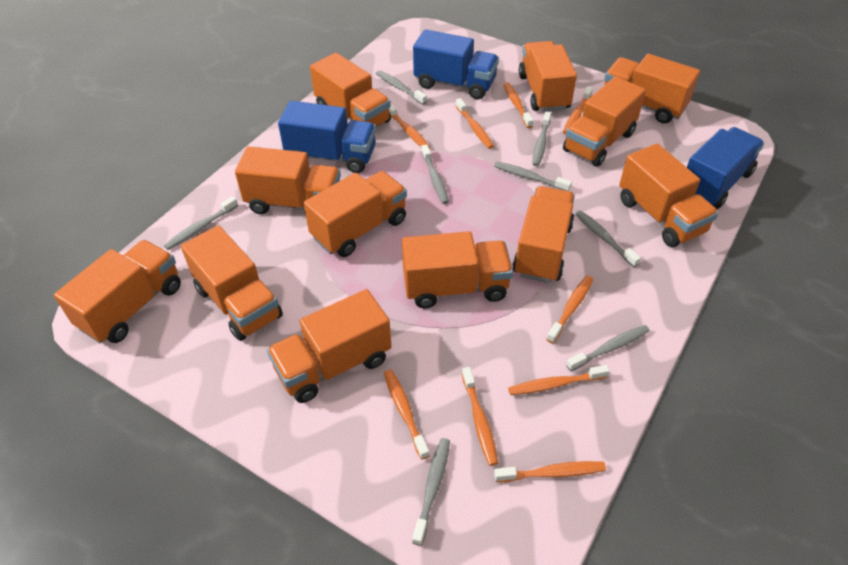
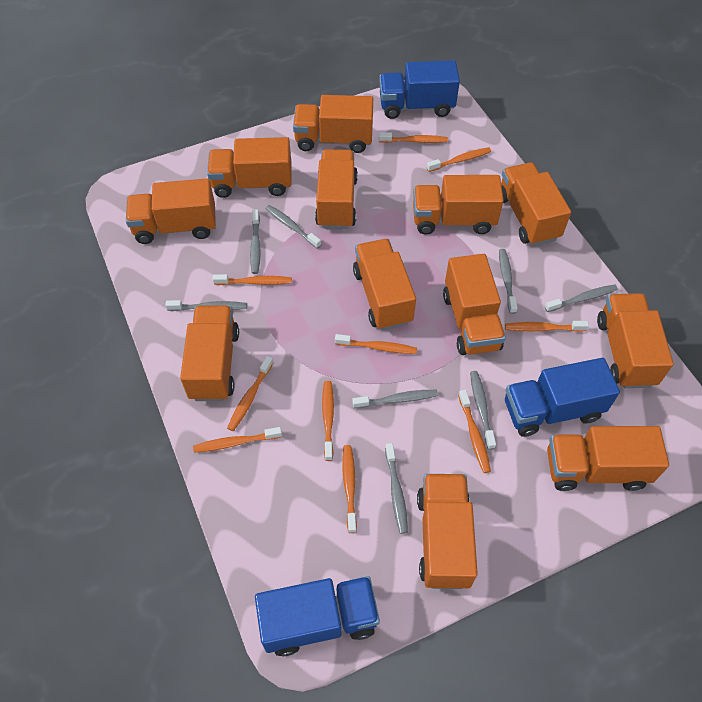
orange toothbrush: [384,370,430,460] [389,104,430,149] [455,98,494,149] [462,367,498,466] [494,461,606,482] [503,82,533,128] [508,365,610,395] [546,276,593,343] [563,86,593,134] = 9 -> [193,427,282,453] [213,274,292,285] [227,356,274,431] [322,381,334,461] [335,334,417,354] [342,445,357,533] [379,132,448,143] [427,147,491,172] [458,390,491,473] [505,321,589,332] = 10

